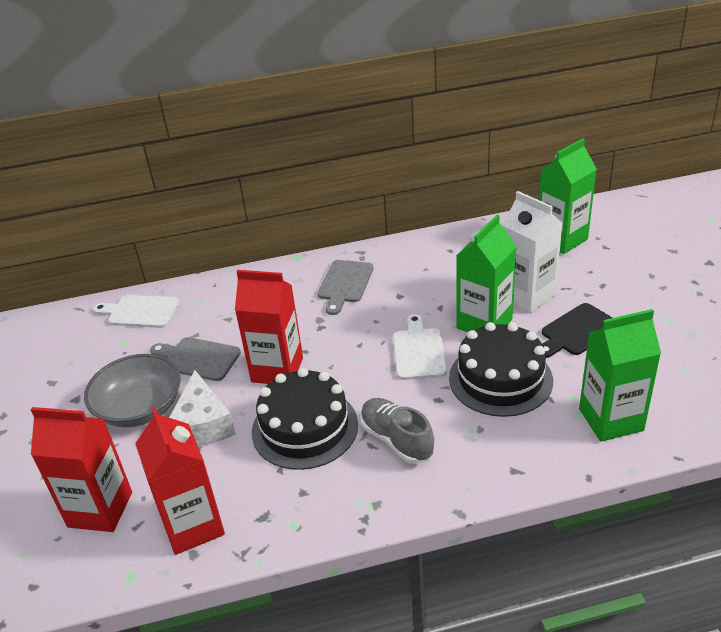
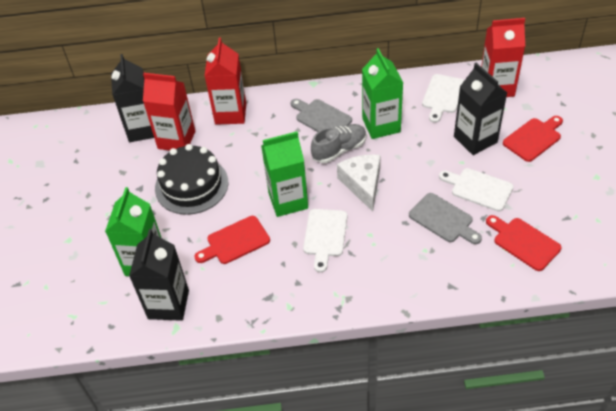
black cake: [252,368,358,470] [449,322,553,417] = 2 -> [155,144,228,215] = 1
black carton: none = 0 -> [111,54,154,142] [129,229,189,321] [454,63,507,155] = 3
black cutting board: [542,303,613,358] = 1 -> none = 0
grey bowl: [84,354,181,427] = 1 -> none = 0
red cutting board: none = 0 -> [194,216,270,264] [486,215,562,271] [503,116,563,162] = 3
white carton: [502,191,563,314] = 1 -> none = 0
white cutting board: [93,295,180,328] [393,314,447,380] = 2 -> [303,209,347,272] [422,74,464,123] [439,168,514,212] = 3

